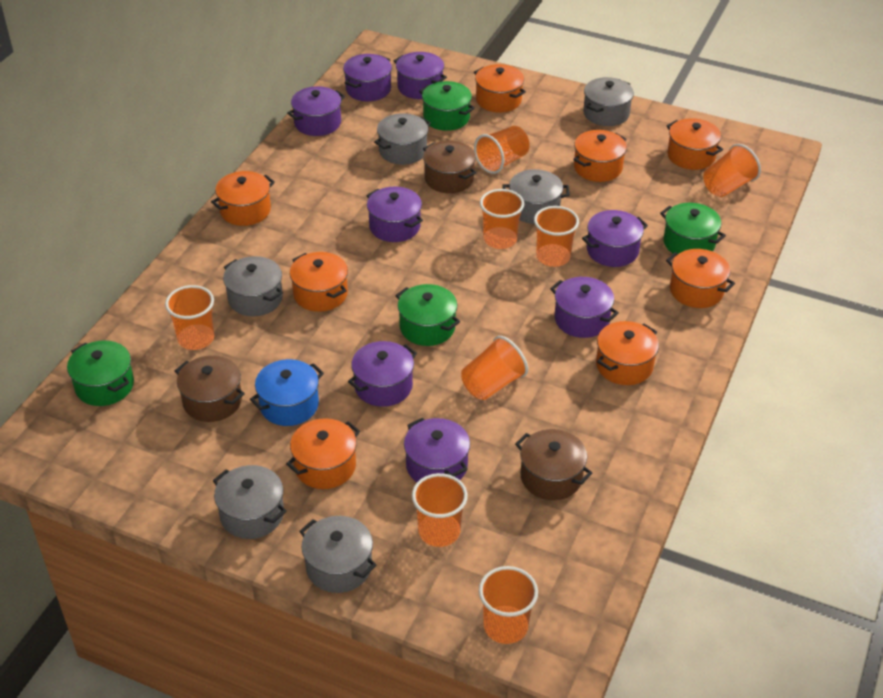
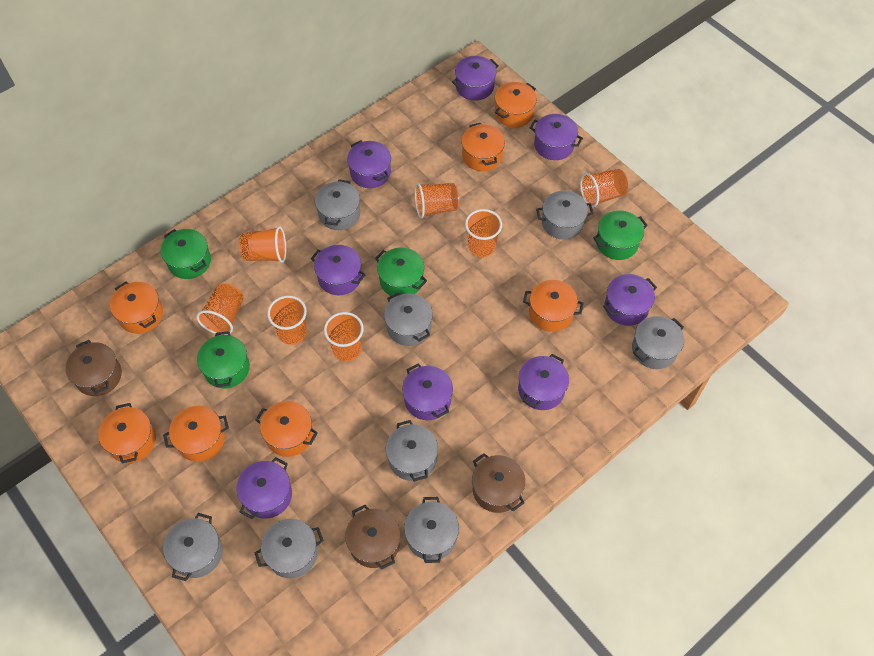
blue pot: [250,359,324,426] = 1 -> none = 0
grey pot: [213,465,287,539] [223,256,283,316] [299,516,377,593] [374,113,431,165] [503,169,570,224] [583,77,634,126] = 6 -> [163,513,223,581] [255,519,324,578] [315,179,360,230] [384,292,433,346] [386,420,438,482] [404,497,459,563] [536,191,593,240] [632,316,684,369] = 8
orange cup: [165,285,214,350] [412,473,468,547] [461,336,528,400] [474,126,529,174] [479,566,538,644] [480,189,524,249] [534,206,579,267] [703,144,761,197] = 8 -> [196,284,244,335] [239,226,286,263] [267,295,307,345] [324,312,364,361] [415,183,459,218] [465,209,502,257] [580,169,629,208] = 7
orange pot: [211,171,275,226] [286,418,360,489] [290,252,348,312] [474,64,526,113] [573,130,627,182] [596,321,659,385] [666,118,723,170] [666,249,735,308] = 8 -> [98,403,156,464] [110,282,163,334] [163,406,229,462] [256,401,318,457] [462,123,505,171] [495,82,537,127] [523,280,584,332] = 7

